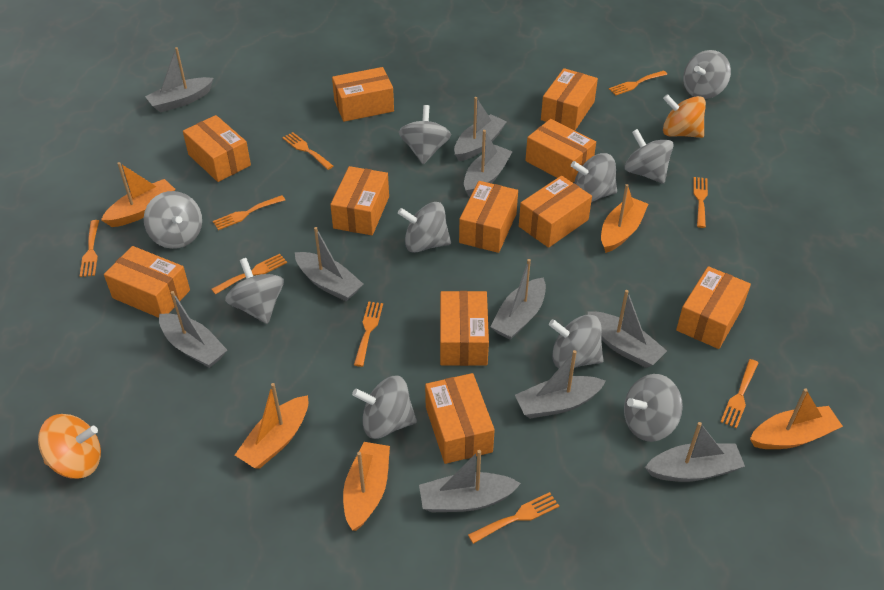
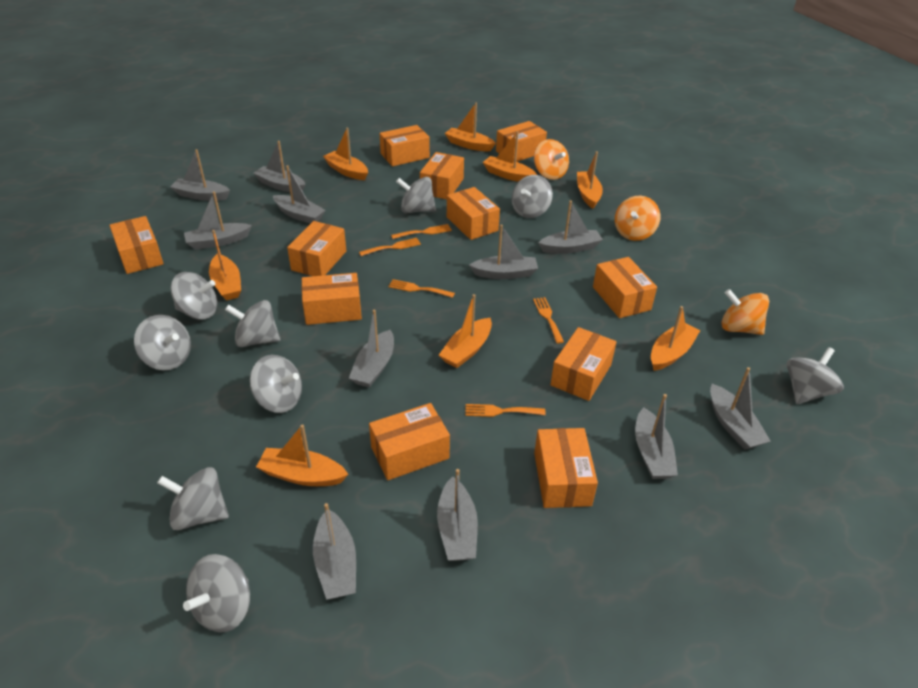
grey boat: [145,47,214,113] [159,291,227,368] [295,227,363,301] [419,450,521,512] [454,97,507,161] [464,130,513,197] [490,259,546,340] [515,350,606,419] [587,290,667,368] [645,422,745,482] = 10 -> [170,149,230,201] [184,191,252,250] [253,141,306,192] [273,165,326,224] [313,503,356,600] [349,310,394,388] [437,469,478,561] [469,224,538,279] [538,200,603,254] [635,394,678,479] [710,367,771,450] = 11
grey spinning top: [144,191,202,249] [225,258,284,324] [352,376,417,439] [398,202,451,253] [399,105,451,164] [549,314,604,368] [571,153,617,202] [624,374,683,442] [625,129,674,184] [683,50,731,99] = 10 -> [134,315,191,370] [157,467,229,530] [171,272,217,319] [183,554,250,632] [225,300,280,347] [250,355,302,413] [396,177,436,213] [512,175,553,218] [787,347,844,404] = 9
orange boat: [101,162,176,227] [235,383,308,469] [343,442,390,531] [601,184,648,253] [750,388,843,449] = 5 -> [209,230,241,301] [256,424,348,486] [323,128,368,180] [439,294,492,368] [445,103,496,151] [483,131,537,182] [577,151,603,209] [651,306,700,371] = 8
orange fork: [80,220,99,277] [212,254,287,295] [213,195,285,230] [282,132,333,170] [354,302,383,367] [468,492,559,544] [609,71,667,95] [694,177,708,228] [721,359,758,428] = 9 -> [359,238,421,256] [388,279,455,298] [391,224,452,239] [465,404,546,417] [533,297,564,344] = 5
orange spinning top: [38,414,101,479] [663,94,706,138] = 2 -> [534,139,569,180] [615,196,660,241] [721,289,769,335] = 3

